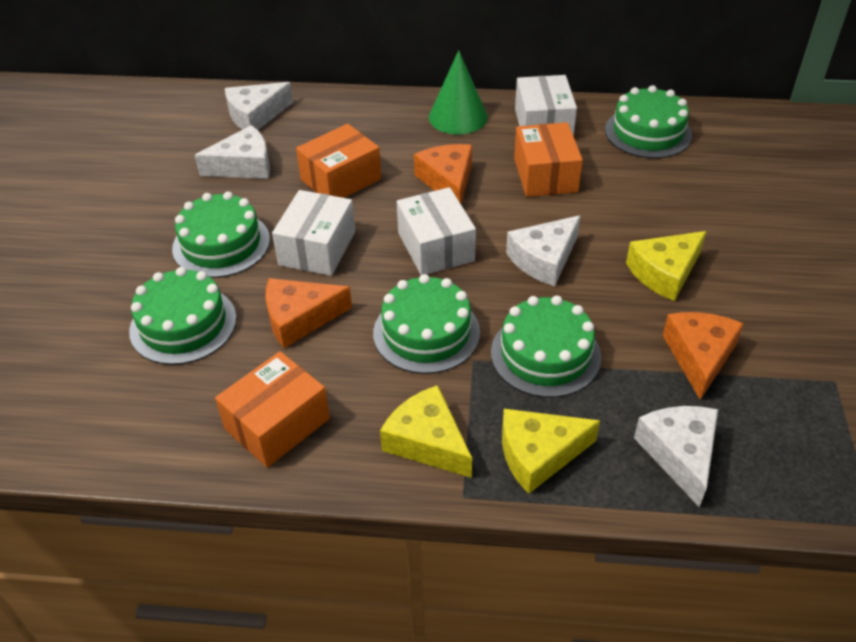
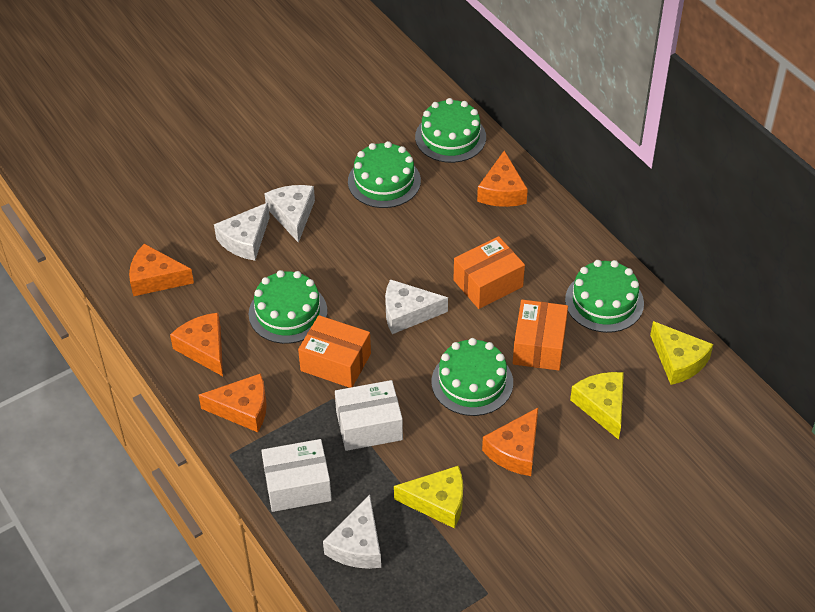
green cone: [429,50,488,134] = 1 -> none = 0
orange cheese: [265,278,352,348] [414,144,472,204] [663,312,744,400] = 3 -> [129,244,194,296] [170,313,223,376] [199,373,267,432] [477,151,528,207] [482,408,538,476] = 5
white box: [272,190,355,276] [397,187,476,275] [515,75,577,136] = 3 -> [261,439,332,512] [335,380,403,451] = 2

